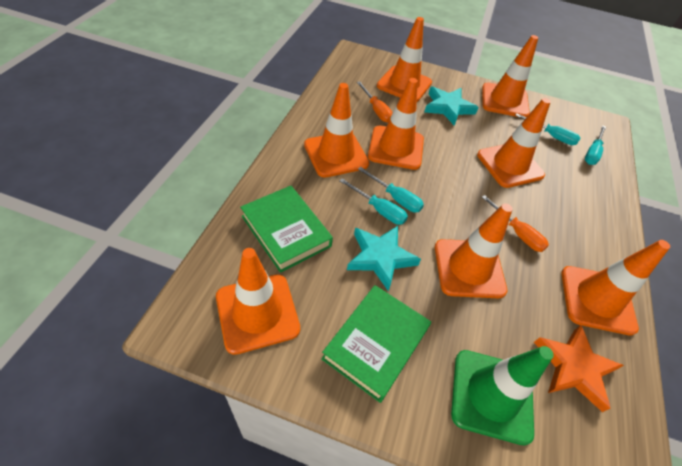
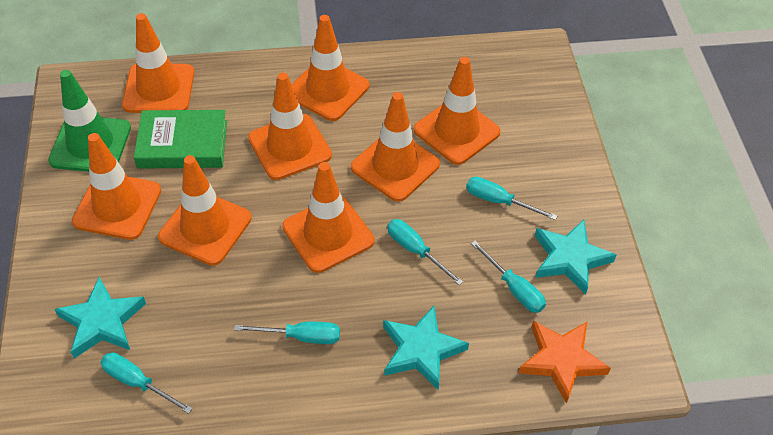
green book: [240,186,333,273] [321,285,431,403] = 2 -> [134,110,227,169] = 1
orange screwdriver: [357,81,393,123] [482,195,549,252] = 2 -> none = 0
turquoise screwdriver: [339,178,408,225] [358,167,424,212] [515,113,580,145] [585,125,606,165] = 4 -> [100,353,193,414] [234,322,340,344] [387,219,463,285] [466,177,557,220] [471,240,546,313] = 5
turquoise star: [347,226,421,291] [424,86,479,126] = 2 -> [54,277,146,359] [383,306,469,390] [535,220,616,295] = 3

